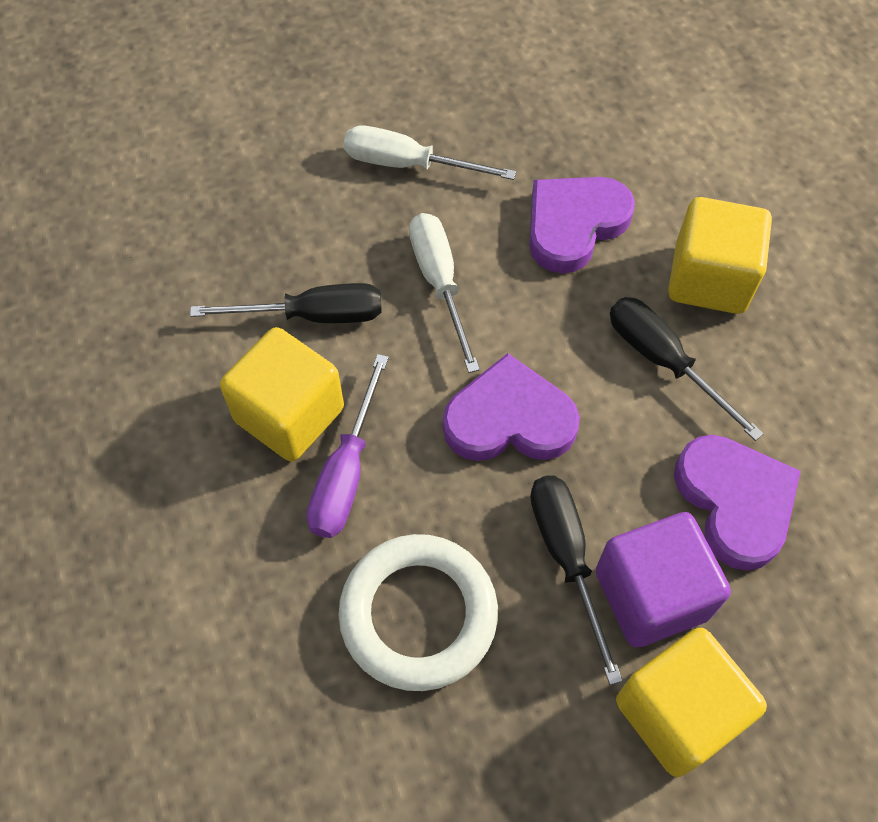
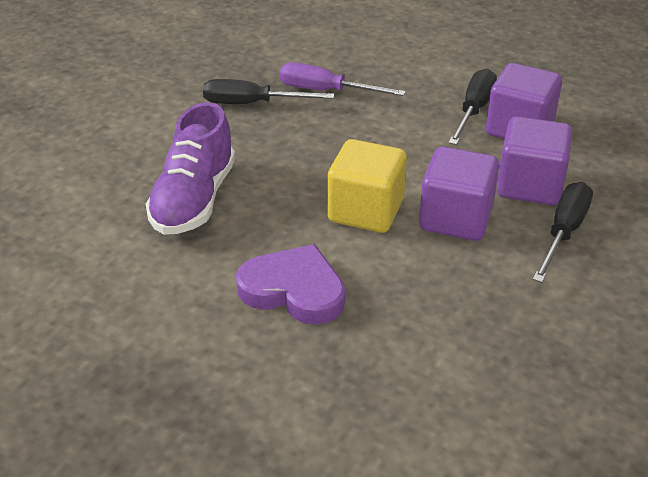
purple cube: [596,512,731,647] = 1 -> [419,147,499,241] [486,63,562,139] [497,116,573,205] = 3
purple heart: [443,353,580,461] [529,177,635,273] [674,435,801,571] = 3 -> [236,244,345,325] = 1
purple shoe: none = 0 -> [146,103,235,235] = 1
white ring: [339,534,498,691] = 1 -> none = 0
white screwdriver: [344,125,516,180] [409,213,480,373] = 2 -> none = 0
yellow cube: [220,327,344,461] [616,628,767,777] [668,197,772,314] = 3 -> [327,139,407,233] = 1

